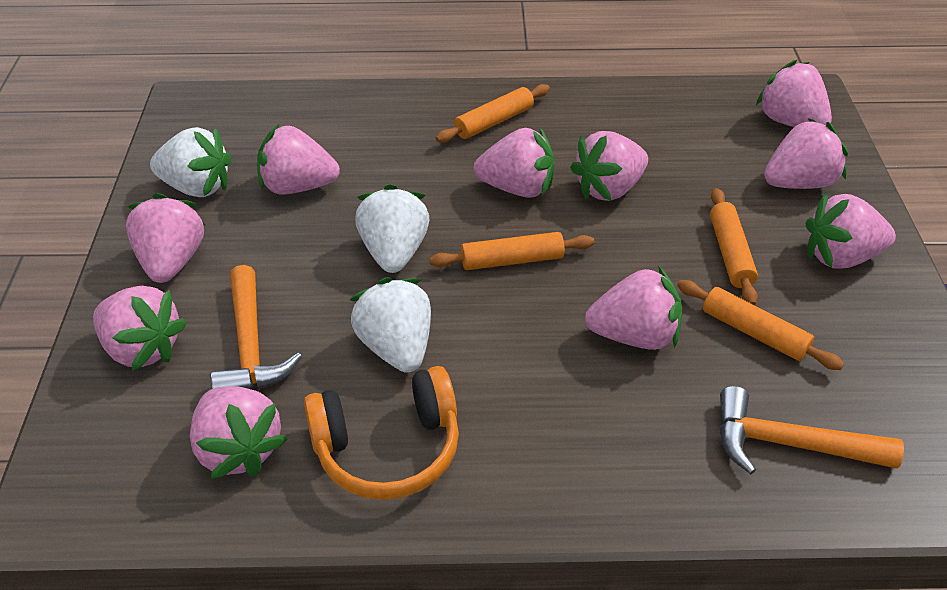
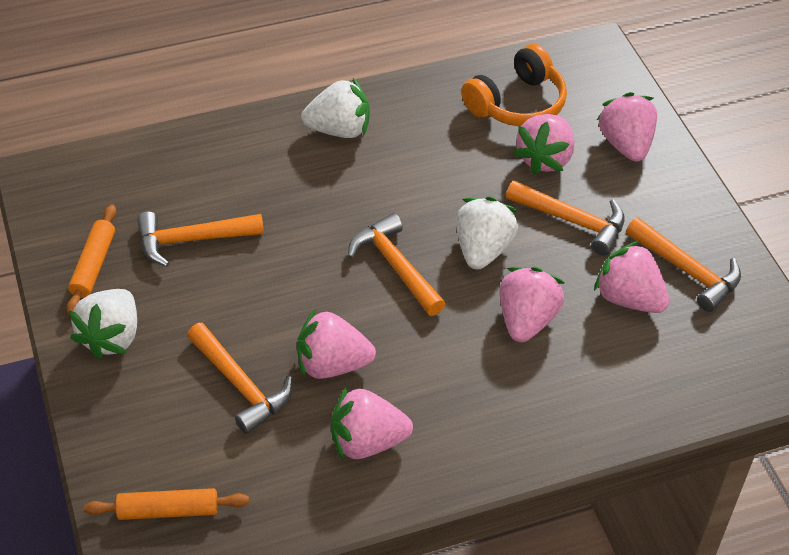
orange hammer: [211,265,302,389] [719,386,904,474] = 2 -> [137,211,264,267] [187,323,293,434] [348,213,445,316] [506,180,625,255] [626,217,741,312] = 5
orange rolling pin: [429,232,595,270] [436,84,550,143] [677,280,844,370] [710,188,758,305] = 4 -> [66,205,117,315] [84,488,249,520] = 2
pink strawberry: [93,286,187,371] [126,193,206,283] [190,386,287,479] [257,124,340,194] [474,128,555,198] [570,131,648,201] [585,266,682,350] [756,60,832,127] [764,118,848,189] [805,192,896,269] = 10 -> [297,308,376,379] [331,387,413,460] [500,267,565,342] [513,114,574,175] [594,241,669,313] [597,92,657,162] = 6

